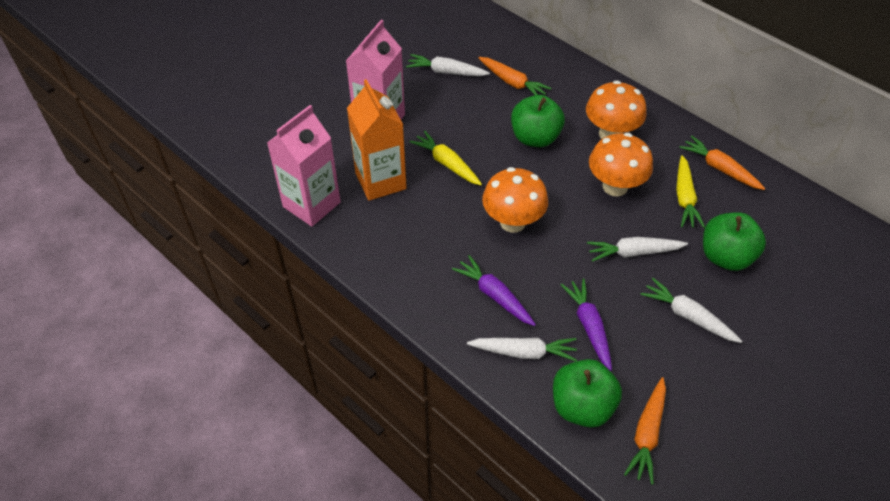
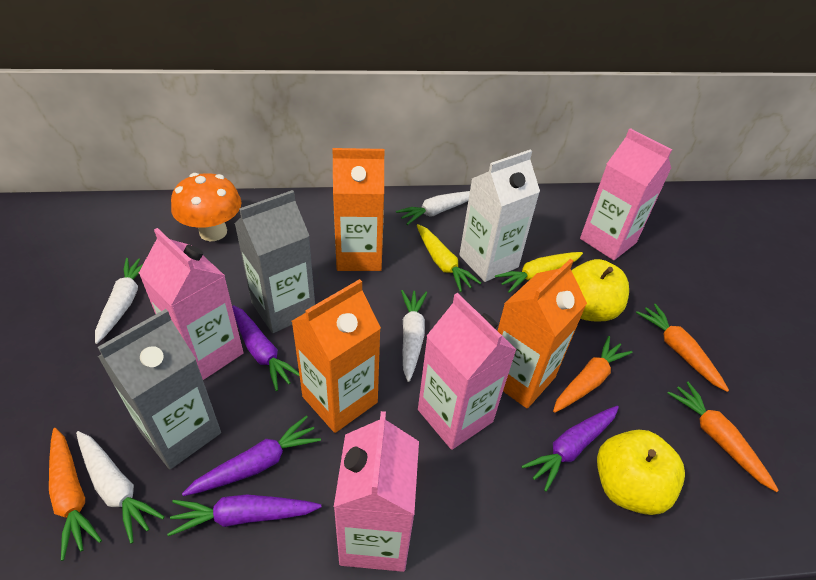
green apple: [511,95,565,147] [553,359,622,428] [703,212,766,271] = 3 -> none = 0
grey carton: none = 0 -> [98,309,221,469] [234,190,315,333] = 2
orange carrot: [478,57,551,95] [624,377,666,484] [679,136,765,190] = 3 -> [49,428,102,561] [553,336,632,413] [636,304,729,392] [667,382,779,492] = 4
orange carton: [347,79,407,201] = 1 -> [292,279,381,433] [332,148,385,271] [497,259,587,409] = 3
orange mushroom: [482,167,548,233] [586,80,647,139] [589,133,653,197] = 3 -> [171,173,242,241] = 1
pink carton: [267,105,341,227] [346,20,405,120] = 2 -> [139,228,244,380] [334,411,419,572] [418,293,517,450] [580,128,672,260] = 4
purple carrot: [452,255,536,326] [561,279,612,371] = 2 -> [167,495,321,536] [182,416,321,496] [232,305,300,391] [521,406,619,492] = 4
white carton: none = 0 -> [459,150,540,282] = 1
yellow apple: none = 0 -> [571,259,629,322] [597,430,685,515] = 2

